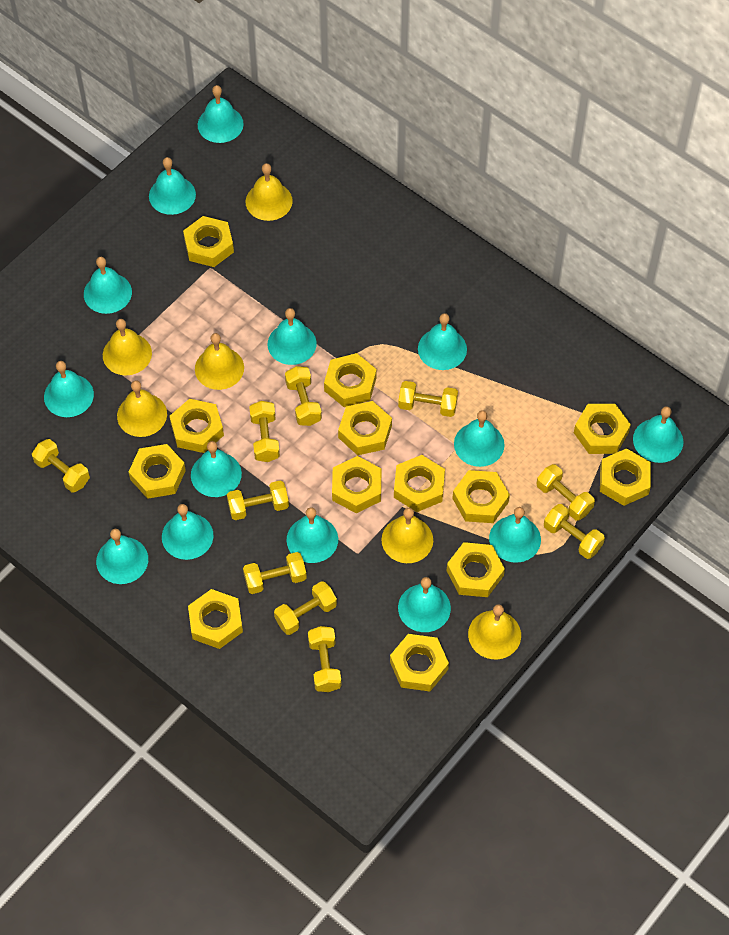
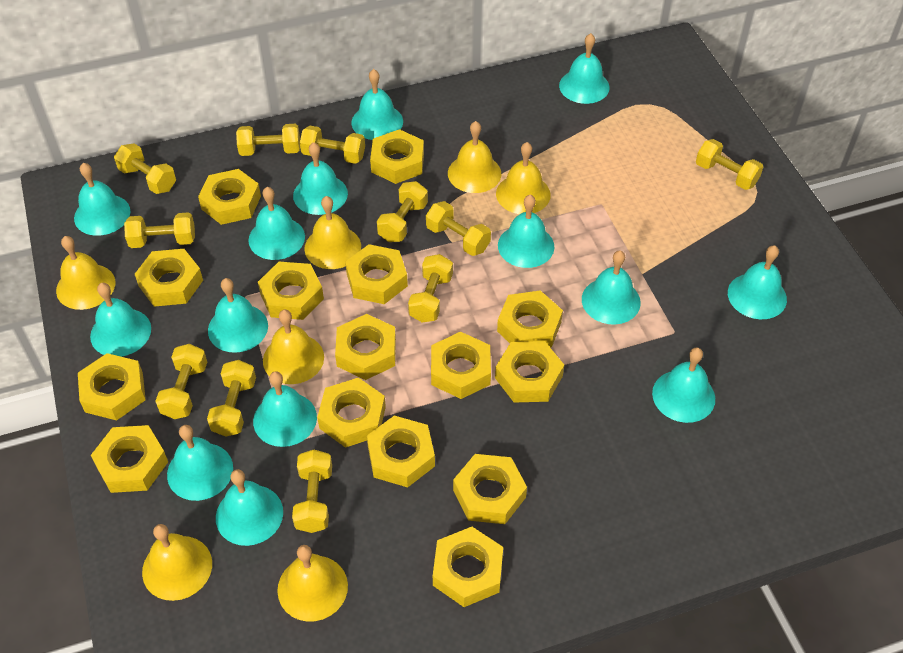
yellow bell: [103,319,152,375] [117,381,167,437] [195,333,244,390] [245,163,293,221] [382,508,433,563] [468,604,521,659] = 6 -> [56,236,115,310] [142,524,212,601] [263,310,324,384] [277,545,348,621] [304,196,361,269] [448,121,501,193] [496,142,551,214] = 7
yellow dumbbell: [32,439,90,493] [227,480,289,520] [243,552,307,594] [249,401,280,462] [274,581,337,635] [285,366,322,426] [308,626,342,692] [398,381,458,417] [536,464,595,521] [544,504,605,559] = 10 -> [114,143,176,194] [124,212,195,248] [155,344,207,419] [207,360,256,437] [236,124,300,156] [292,450,332,533] [300,126,365,164] [377,181,428,242] [408,254,453,323] [426,201,491,256] [696,139,763,190] = 11
yellow nut: [129,444,186,499] [170,399,224,453] [183,216,234,267] [188,589,243,649] [324,353,377,407] [332,456,381,513] [338,401,392,455] [390,634,449,691] [394,455,445,512] [447,542,505,597] [452,470,510,523] [574,404,631,454] [600,448,651,506] = 13 -> [78,353,146,421] [91,425,168,493] [135,249,203,307] [198,169,261,225] [258,262,324,320] [317,378,386,448] [335,314,396,380] [345,244,408,304] [367,415,435,487] [370,129,424,184] [431,331,491,399] [433,527,503,607] [453,454,527,524] [495,341,564,402] [497,290,563,348] = 15

